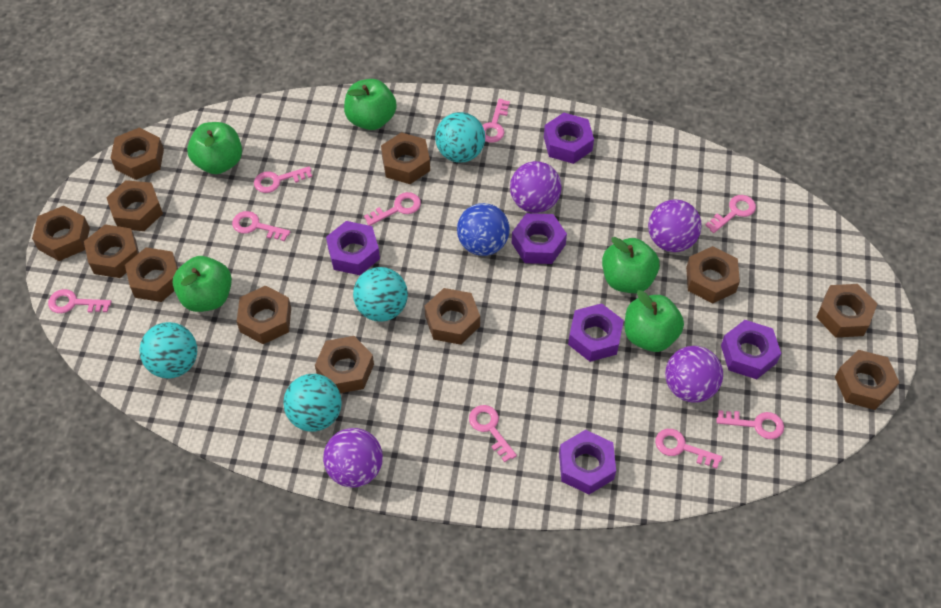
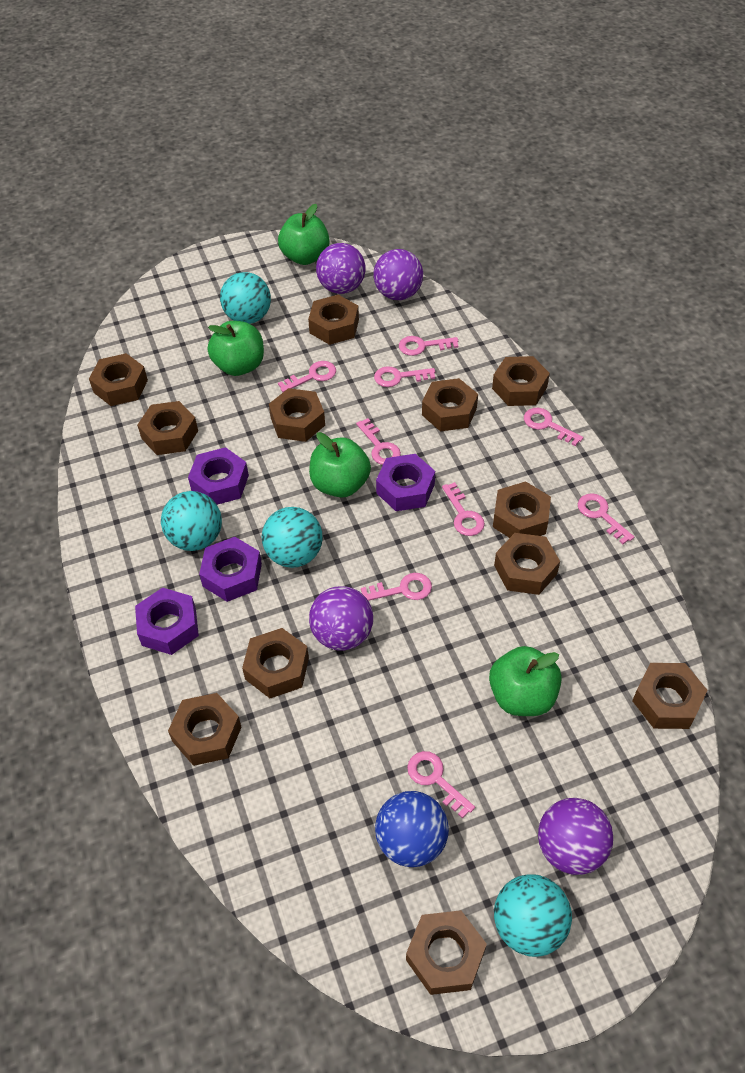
green apple: [173,256,232,312] [187,122,242,174] [344,79,396,130] [602,237,660,293] [625,290,684,352] = 5 -> [208,321,264,376] [278,204,330,265] [309,432,371,498] [489,646,562,716] = 4
purple nut: [326,221,380,275] [512,213,567,264] [544,113,594,164] [559,430,616,495] [568,303,624,362] [721,320,781,379] = 6 -> [135,587,199,655] [188,447,249,505] [199,537,262,602] [376,454,435,511] = 4

